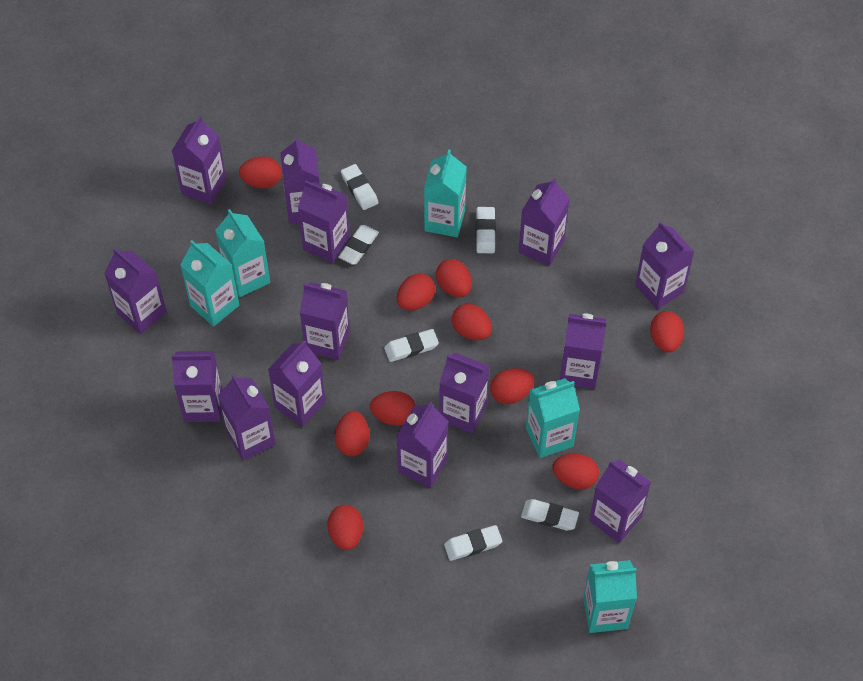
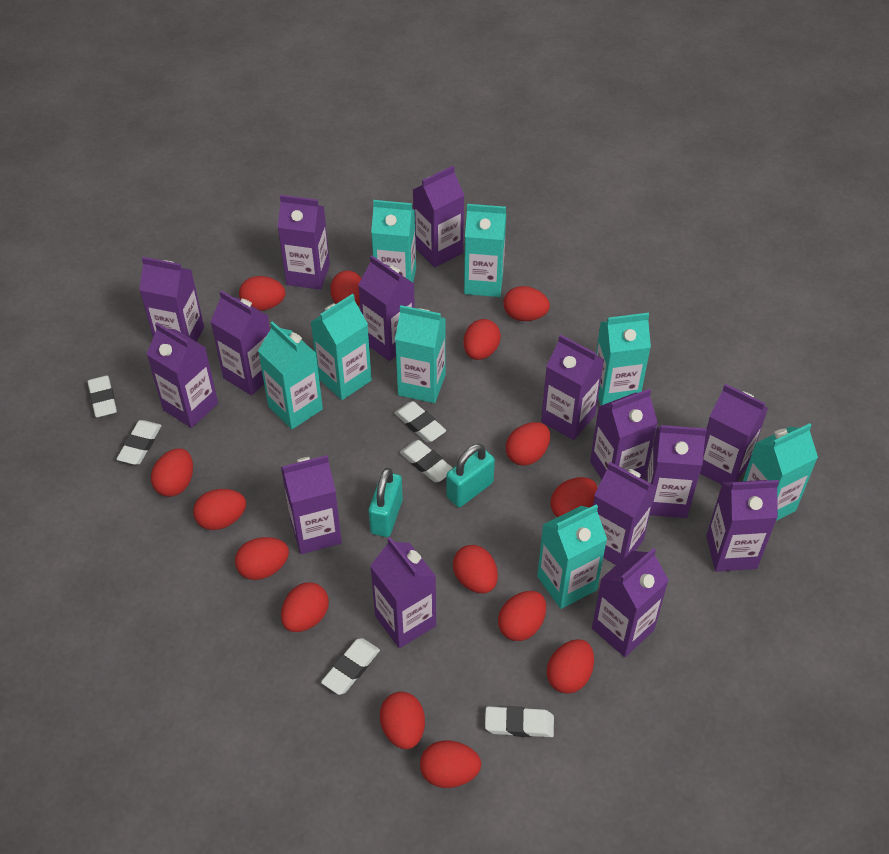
purple carton: [104,248,167,334] [171,351,222,422] [172,116,226,205] [218,374,276,461] [268,340,326,427] [280,136,320,224] [298,180,350,263] [300,282,350,360] [396,401,449,488] [439,353,489,433] [519,177,570,266] [560,314,607,389] [589,459,651,543] [635,222,695,309] = 14 -> [139,257,204,342] [146,323,218,428] [210,290,270,396] [278,195,330,290] [281,455,342,554] [358,255,415,361] [370,537,436,648] [413,166,464,268] [541,334,604,440] [590,389,658,479] [592,548,669,657] [593,462,656,565] [645,425,707,518] [700,384,768,485] [706,480,779,572] = 15
red egg: [239,157,282,188] [327,505,363,550] [335,411,369,456] [370,391,416,426] [397,273,435,311] [436,259,472,297] [452,304,492,340] [490,368,534,404] [552,453,599,490] [650,311,684,353] = 10 -> [151,448,193,497] [193,489,246,530] [235,537,289,580] [239,276,285,311] [281,582,329,632] [330,270,362,306] [380,692,425,749] [420,741,481,788] [453,545,498,593] [463,319,501,360] [498,591,546,641] [503,286,550,321] [506,422,550,466] [547,639,594,694] [550,477,598,517] = 15
turquoise carton: [180,240,239,327] [215,209,270,297] [424,149,467,237] [526,378,580,458] [583,560,637,633] = 5 -> [258,321,323,429] [311,294,372,400] [371,200,416,282] [395,305,446,403] [464,204,507,297] [537,504,607,609] [596,313,651,405] [743,423,818,521] = 8
turquoise padlock: none = 0 -> [369,468,403,537] [446,444,495,507] = 2

